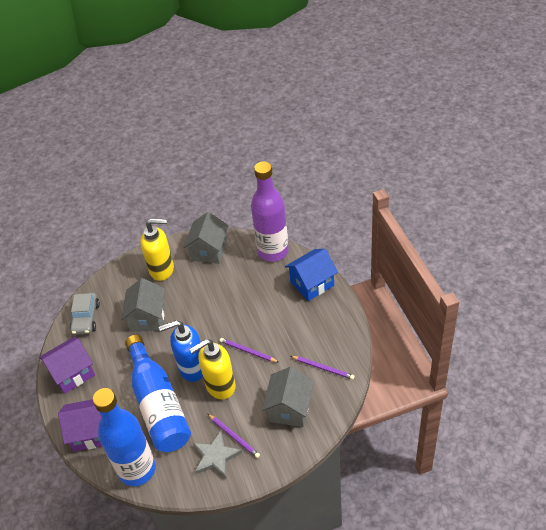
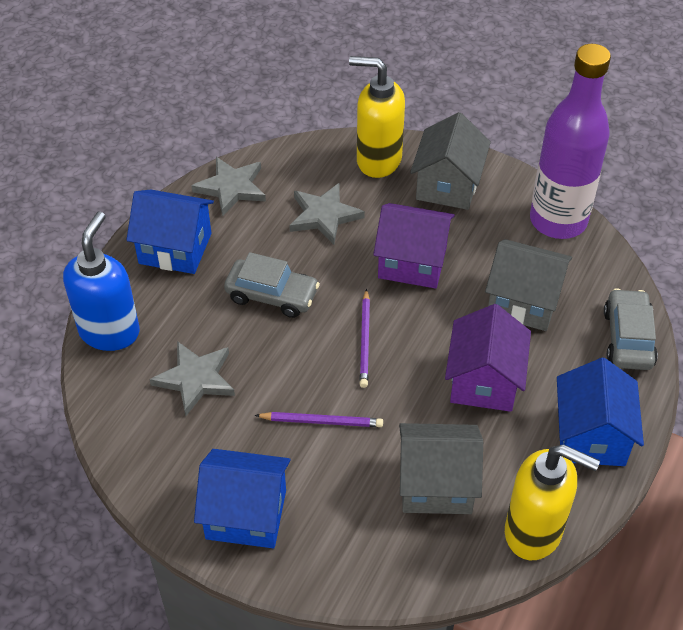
blue bottle: [93,388,156,486] [125,335,191,452] = 2 -> none = 0
blue house: [285,249,338,301] = 1 -> [126,190,214,274] [194,449,290,548] [557,358,644,466] = 3
grey car: [70,293,100,335] = 1 -> [224,252,320,318] [604,288,658,370] = 2
grey star: [193,431,242,479] = 1 -> [149,341,235,416] [191,157,266,216] [289,183,365,245] = 3
purple pencil: [208,414,260,458] [220,338,279,363] [291,356,354,380] = 3 -> [255,412,383,427] [360,289,370,388] = 2

